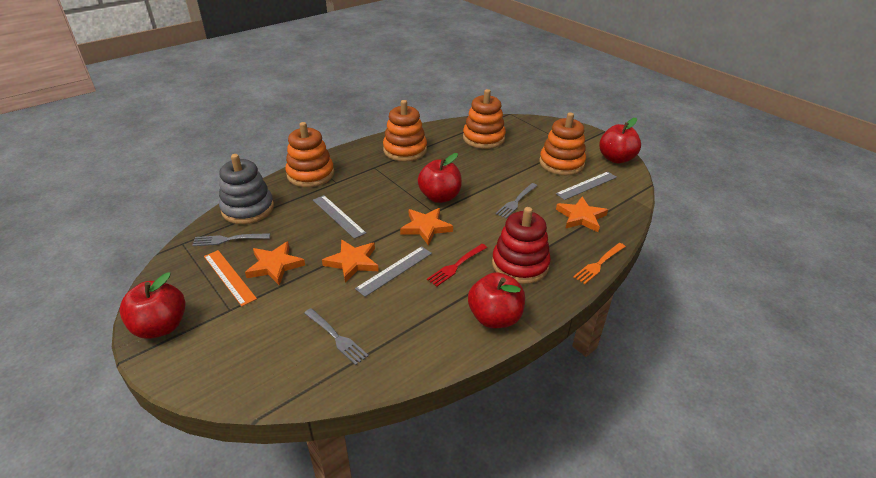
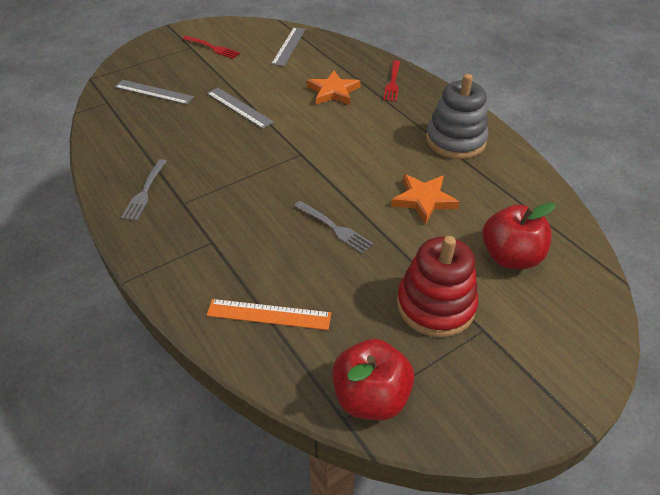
grey fork: [192,233,270,246] [304,308,369,365] [495,183,537,219] = 3 -> [121,159,167,221] [294,201,373,254] = 2
orange fork: [573,243,626,284] = 1 -> none = 0
orange stacking toy: [285,122,334,187] [383,100,427,161] [463,89,506,149] [539,112,586,175] = 4 -> none = 0
orange star: [245,241,305,285] [322,240,379,283] [400,208,453,245] [556,197,608,232] = 4 -> [307,71,361,105] [391,174,460,224] = 2
red apple: [119,272,185,339] [418,153,462,203] [468,272,525,328] [599,118,641,164] = 4 -> [332,339,414,420] [482,203,556,269] = 2
red fork: [427,244,487,286] = 1 -> [182,36,240,59] [383,60,400,102] = 2

